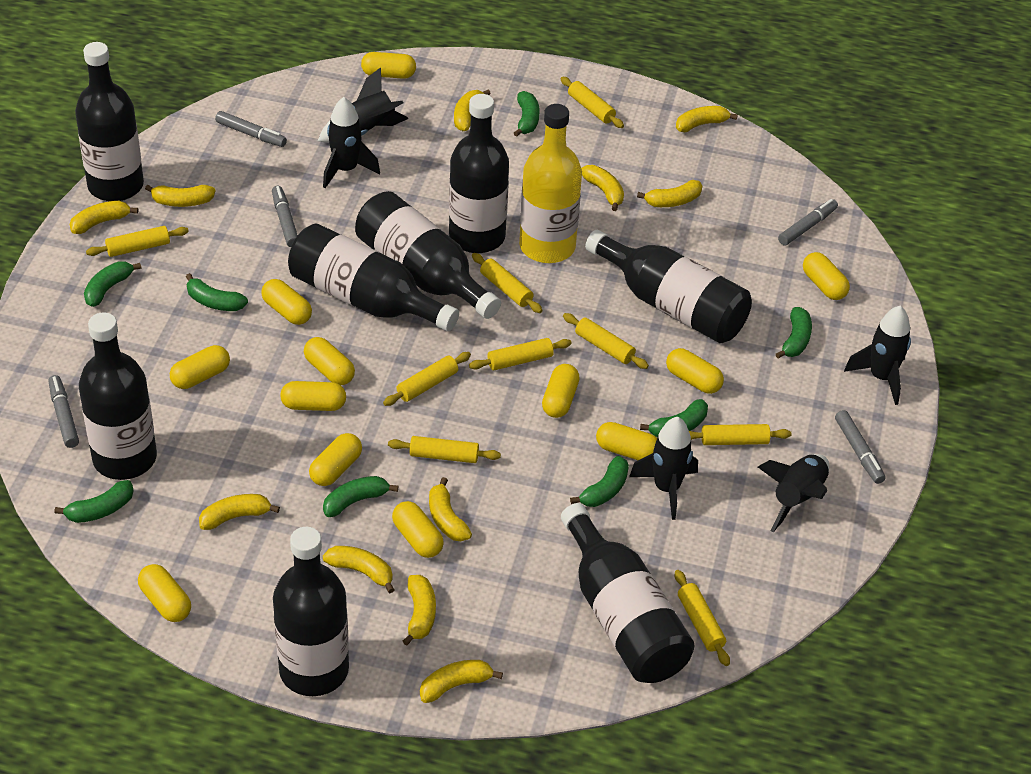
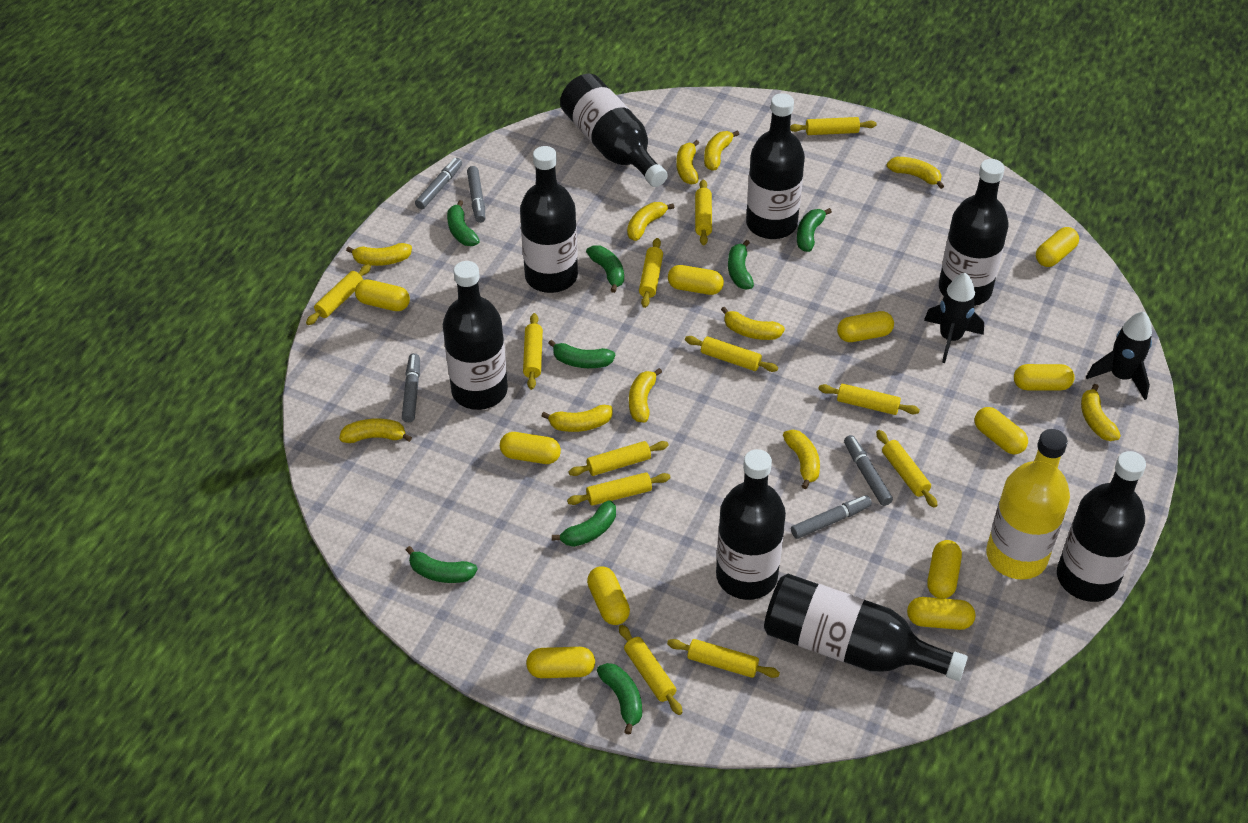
black rocket: [318,67,408,143] [323,97,380,188] [629,417,698,520] [758,454,829,532] [844,305,911,405] = 5 -> [924,273,984,363] [1086,311,1152,400] = 2
yellow capsule: [138,564,191,622] [170,345,230,389] [261,279,312,325] [280,381,346,411] [304,337,355,385] [309,433,362,486] [361,52,416,79] [392,501,444,558] [542,364,580,418] [596,422,657,460] [666,348,724,394] [803,252,850,300] = 12 -> [355,279,410,311] [500,432,561,464] [526,647,595,678] [587,566,630,625] [668,265,724,295] [837,311,894,342] [907,597,975,630] [927,540,962,599] [975,407,1028,455] [1014,364,1075,390] [1036,227,1079,267] = 11
yellow rolling pin: [86,226,189,257] [383,352,471,406] [388,436,501,463] [469,338,572,370] [472,253,542,313] [560,77,624,128] [563,313,649,369] [675,570,730,666] [689,424,792,445] = 9 -> [306,264,371,325] [523,313,543,390] [567,472,671,506] [568,441,669,476] [619,625,683,715] [639,238,663,308] [667,639,780,678] [685,336,778,372] [695,180,712,245] [790,117,877,135] [818,384,920,415] [876,430,938,508] = 12

